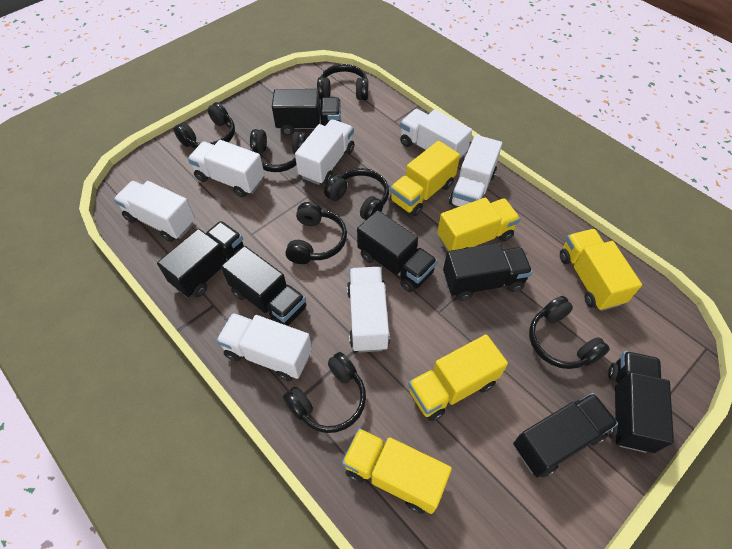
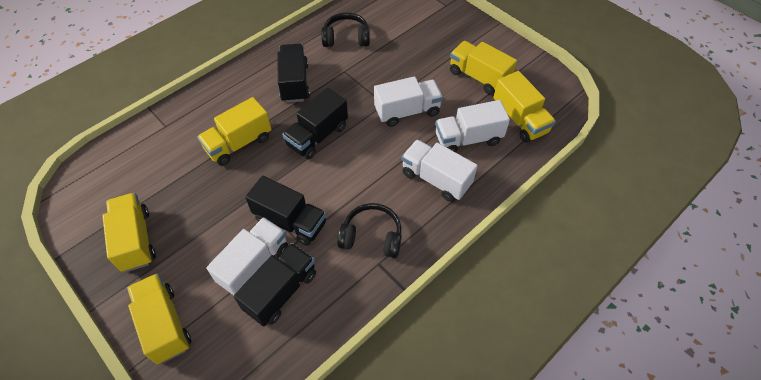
black headphones: [174,102,235,149] [250,129,307,172] [283,352,366,433] [285,202,347,264] [317,64,368,100] [324,168,389,220] [529,296,610,369] = 7 -> [321,12,370,47] [337,203,402,258] = 2
black truck: [157,221,244,297] [221,246,307,326] [272,89,341,136] [357,210,438,292] [443,243,532,301] [513,393,618,478] [608,351,674,453] = 7 -> [234,243,316,326] [245,176,326,246] [277,44,310,103] [282,88,348,159] = 4
white truck: [114,181,195,242] [188,140,265,197] [216,313,312,381] [295,119,354,185] [347,267,390,352] [400,109,472,161] [449,135,502,207] = 7 -> [207,217,288,296] [374,76,443,127] [402,140,478,202] [435,100,510,152] = 4

